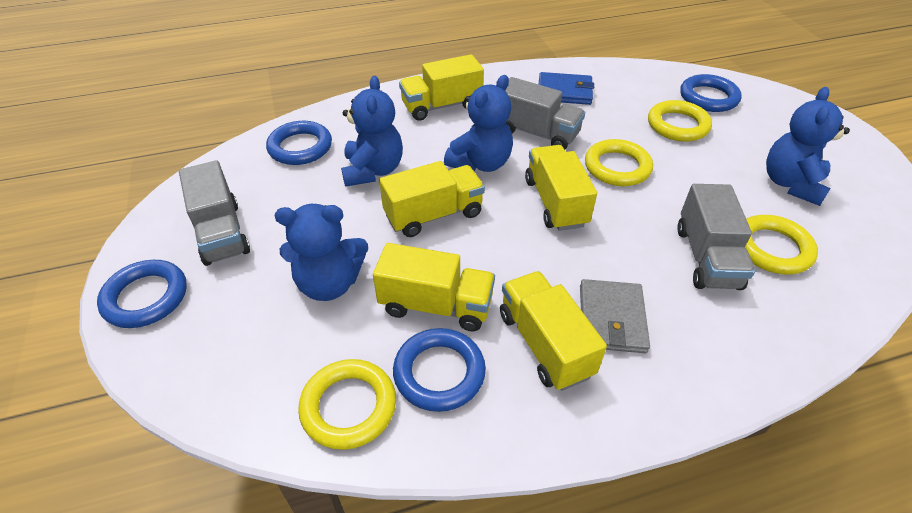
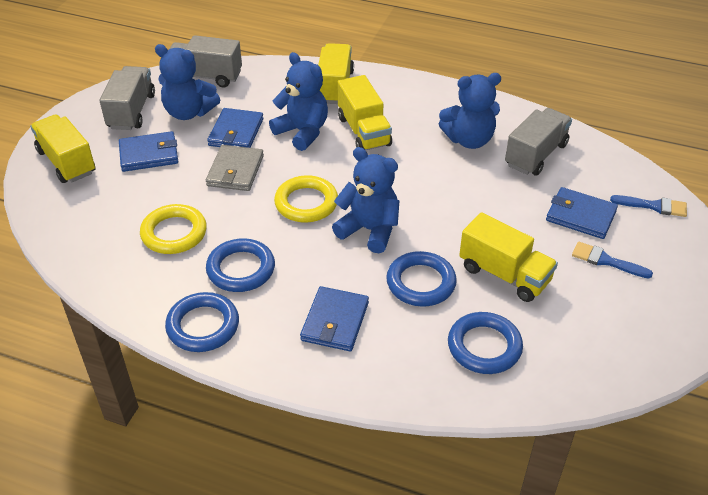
blue brush: none = 0 -> [572,242,653,278] [610,195,687,217] = 2
blue wallet: [539,72,594,105] = 1 -> [119,131,178,172] [207,108,264,148] [300,286,369,351] [546,187,618,239] = 4
yellow ring: [298,359,396,450] [585,139,653,186] [648,100,712,142] [745,215,818,275] = 4 -> [140,204,207,254] [274,175,338,222] = 2
yellow truck: [373,243,495,331] [379,161,485,237] [399,54,484,121] [500,271,607,391] [525,145,597,231] = 5 -> [30,114,96,183] [318,43,354,104] [337,75,392,150] [459,212,558,302] = 4

